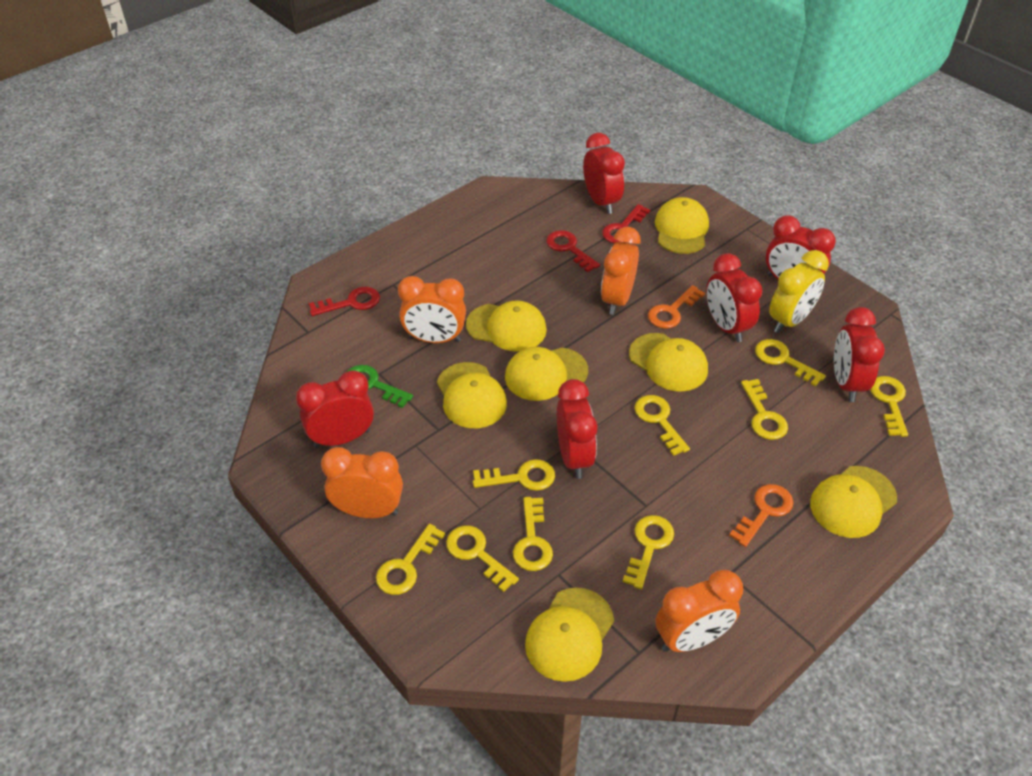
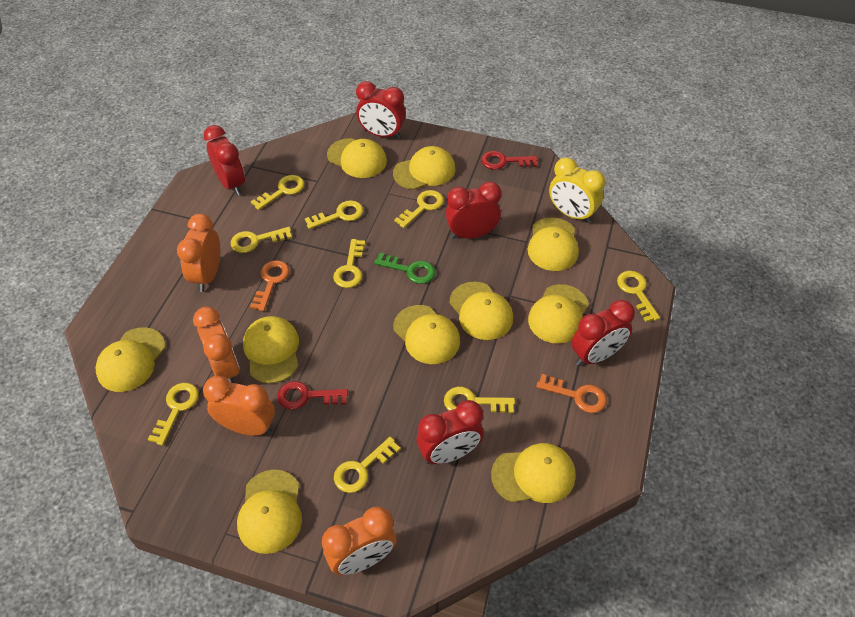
red clock: [296,370,374,448] [557,379,598,479] [583,133,625,214] [706,253,763,342] [766,215,836,279] [834,307,885,402] = 6 -> [203,125,245,196] [356,81,406,139] [417,400,484,464] [445,182,502,239] [571,300,635,366] = 5
red key: [309,287,380,316] [546,230,600,272] [602,204,650,243] = 3 -> [277,381,348,409] [481,151,538,169] = 2
yellow cap: [437,362,507,428] [466,300,547,352] [505,347,588,401] [525,588,614,682] [629,333,708,392] [655,197,709,254] [810,466,897,538] = 7 -> [96,327,165,392] [237,470,302,554] [243,316,299,383] [327,138,387,178] [393,146,455,190] [393,305,460,364] [450,282,513,340] [491,443,576,503] [528,217,579,271] [528,284,589,344] = 10

